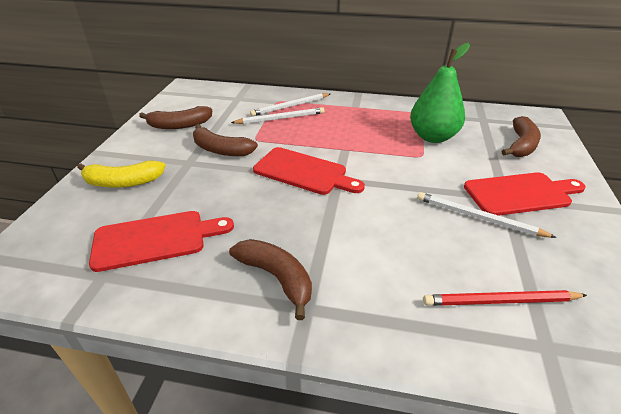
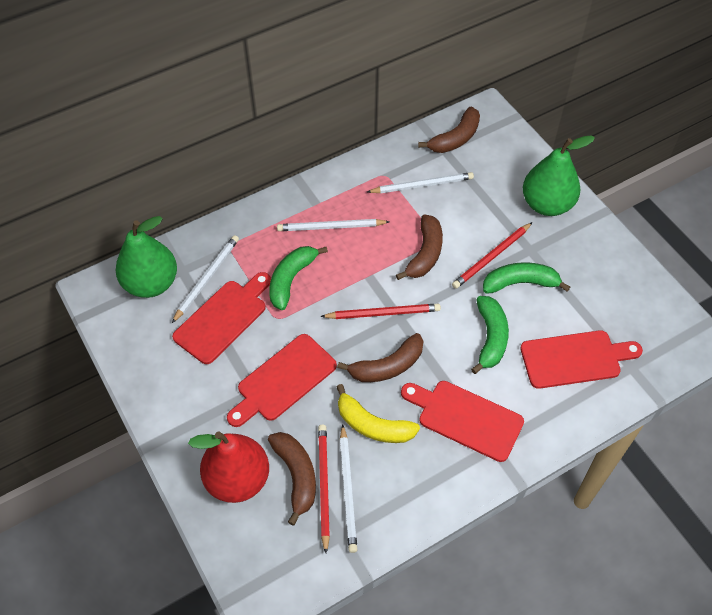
green banana: none = 0 -> [269,246,328,310] [471,296,509,374] [483,262,570,294] = 3
green pear: [410,43,470,143] = 1 -> [116,216,177,298] [523,136,595,216] = 2
red cutting board: [89,211,234,272] [253,147,365,195] [464,172,586,216] = 3 -> [172,272,271,364] [227,334,337,427] [401,381,524,462] [520,330,643,389] = 4
red pear: none = 0 -> [188,431,269,503] = 1
red pencil: [423,290,587,306] = 1 -> [318,425,330,553] [321,303,441,319] [452,222,532,289] = 3
white pencil: [231,107,324,124] [250,93,330,116] [417,192,557,238] = 3 -> [172,235,239,323] [277,219,389,231] [340,424,357,553] [367,172,474,193] = 4

